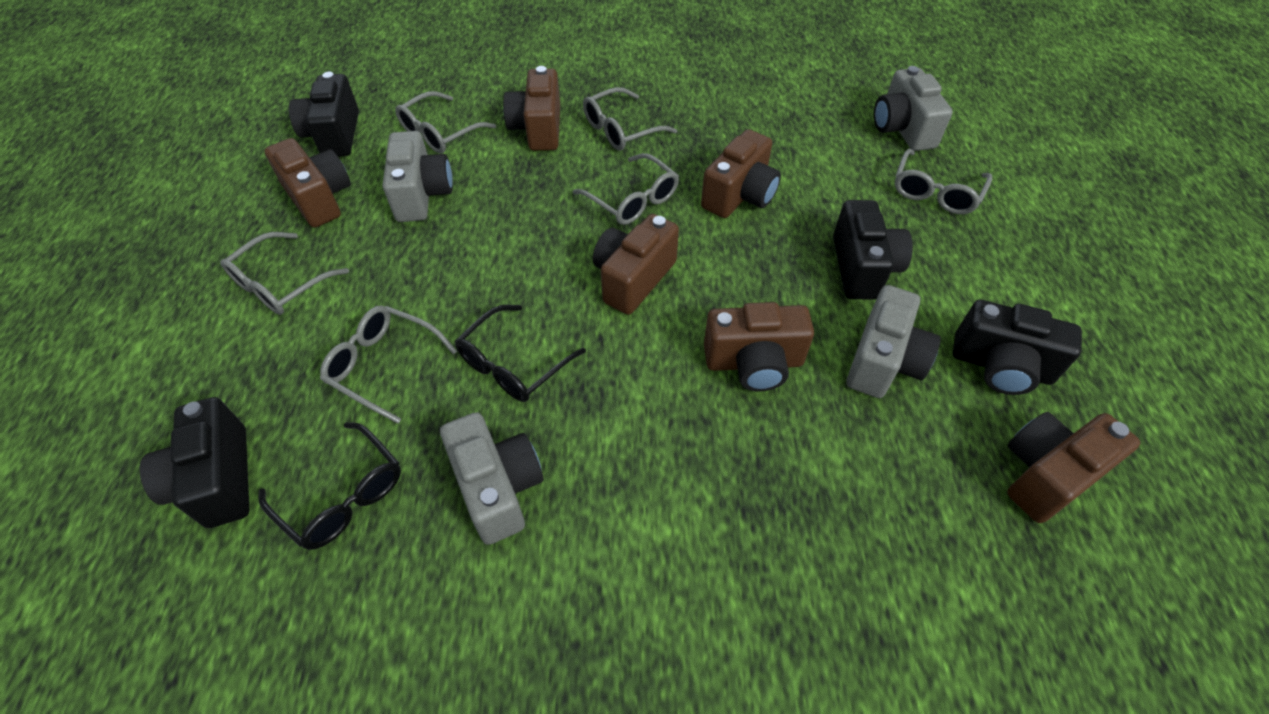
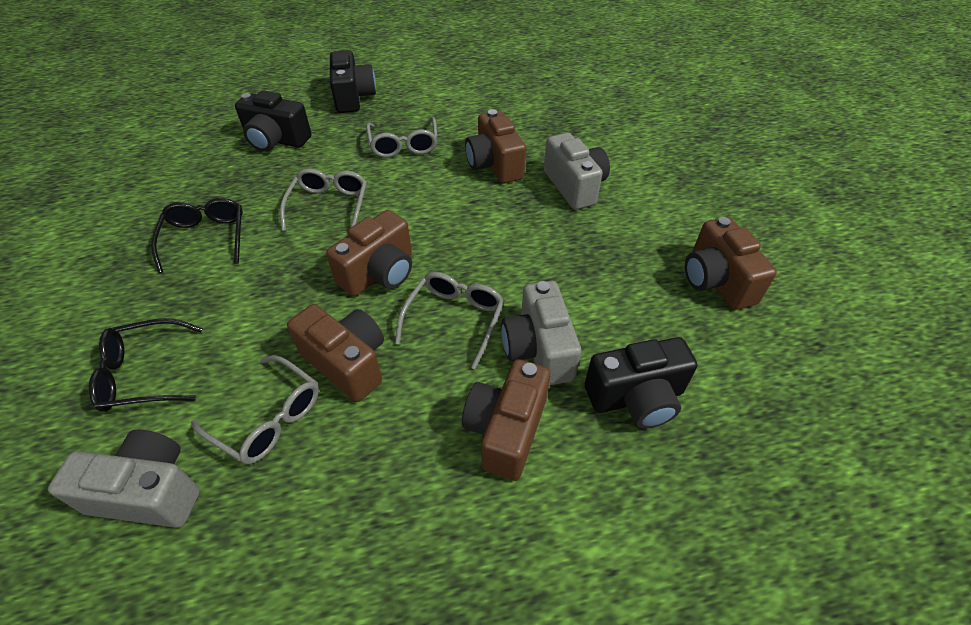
black camera: [140,397,249,528] [289,72,359,157] [833,200,913,300] [953,300,1082,395] = 4 -> [235,90,312,152] [330,50,376,113] [585,337,698,429] = 3
brown camera: [264,138,351,228] [503,66,560,151] [593,214,679,315] [701,129,781,218] [704,302,814,391] [1007,412,1140,523] = 6 -> [287,304,384,402] [326,210,412,296] [462,359,551,481] [465,109,526,184] [685,217,777,310] = 5
grey camera: [383,131,453,222] [440,412,543,545] [847,285,941,398] [874,66,953,151] = 4 -> [48,429,200,528] [501,281,582,385] [544,133,610,210] = 3
grey glasses: [220,232,349,315] [320,305,457,424] [395,91,496,154] [573,153,679,225] [583,87,677,151] [895,148,992,214] = 6 -> [191,355,319,464] [280,168,367,231] [366,117,438,158] [395,272,504,370] = 4

